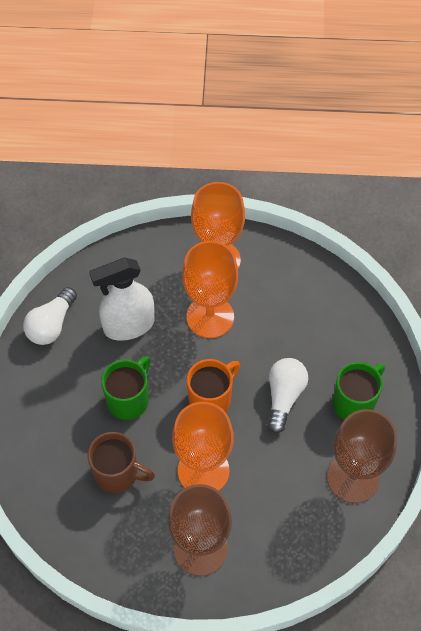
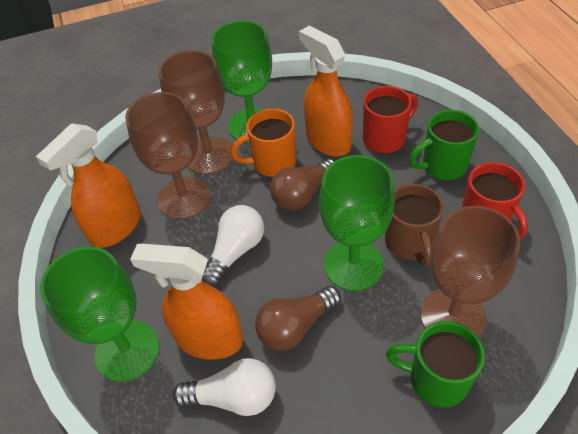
brown goblet: [168,484,232,576] [327,409,397,503] = 2 -> [125,92,211,220] [159,50,233,175] [420,206,521,337] = 3
brown light bulb: none = 0 -> [255,286,341,351] [270,159,334,210] = 2
green goblet: none = 0 -> [40,246,159,382] [212,21,272,143] [319,155,395,291] = 3
orange goblet: [172,402,234,491] [182,241,238,338] [191,182,245,269] = 3 -> none = 0
orange spray bottle: none = 0 -> [36,123,141,248] [130,244,243,360] [299,25,353,157] = 3
red mug: none = 0 -> [363,86,418,153] [462,162,528,238] = 2
white spray bottle: [89,257,155,341] = 1 -> none = 0

